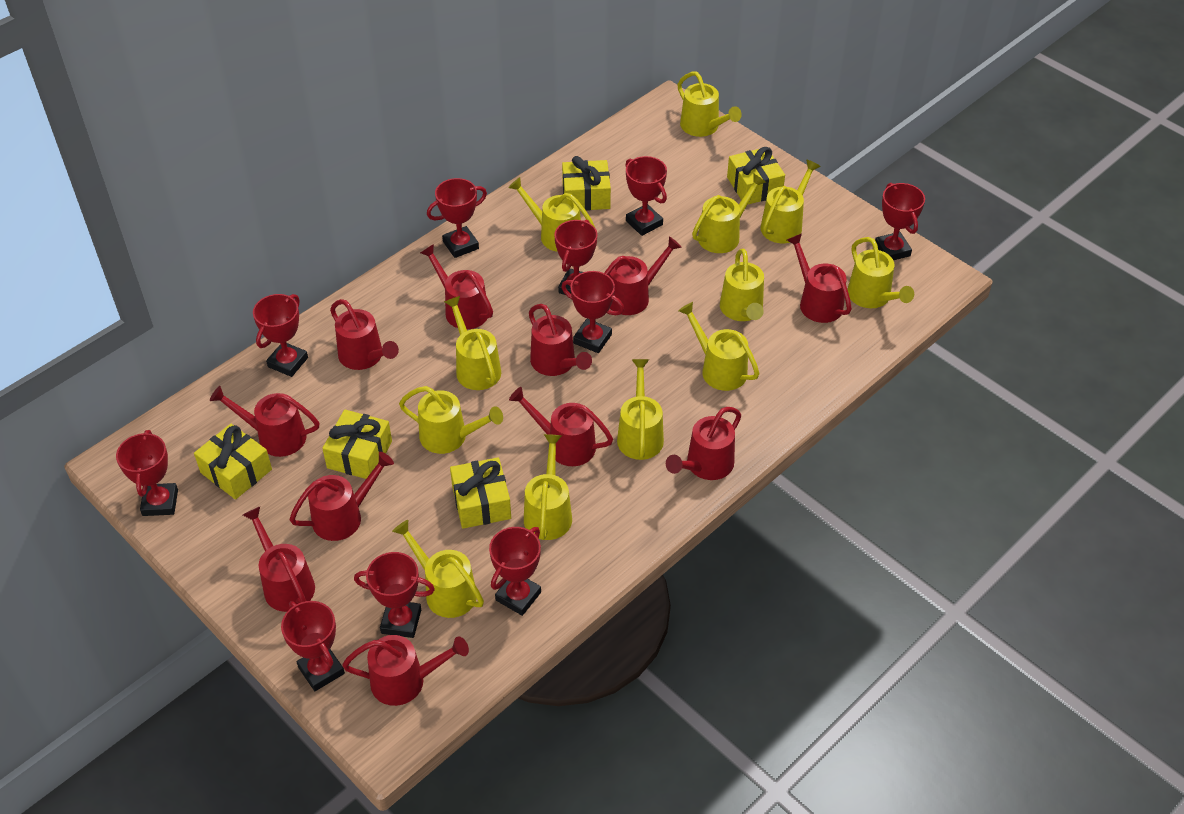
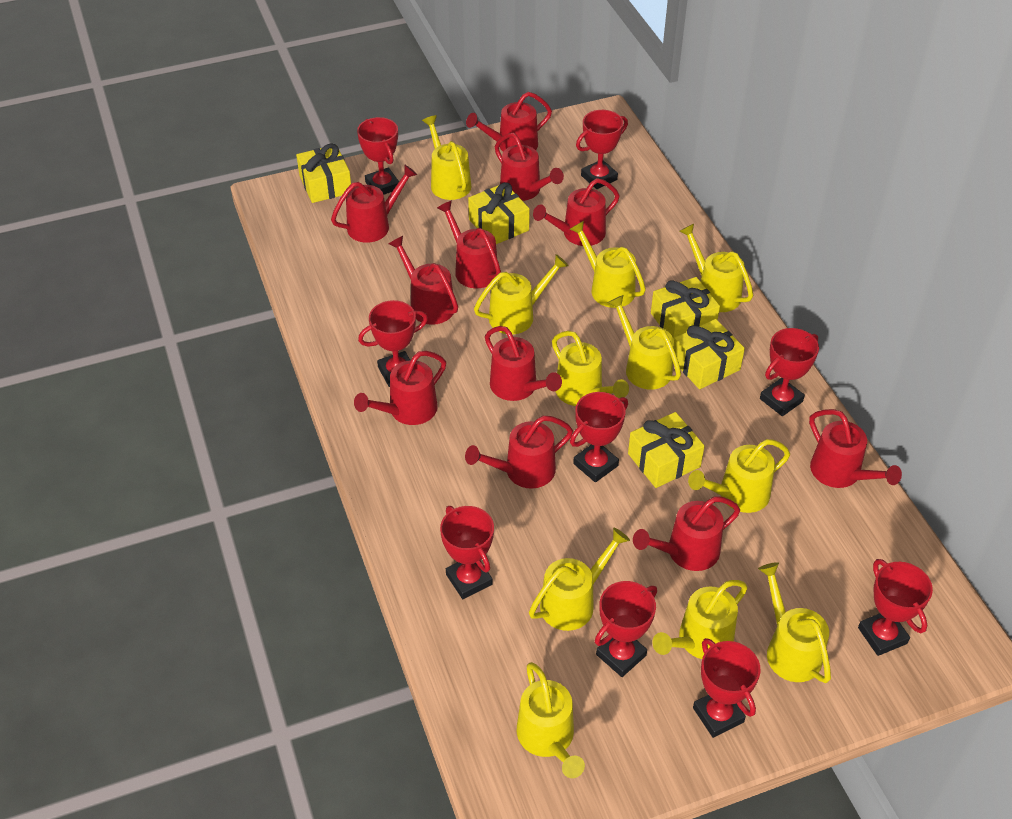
red trophy: [116,430,178,516] [253,294,308,377] [281,601,345,691] [354,552,435,638] [427,178,487,258] [489,527,541,616] [554,220,597,295] [562,271,624,353] [626,156,667,236] [875,183,925,260] = 10 -> [357,117,399,195] [358,300,428,387] [440,506,494,599] [570,392,628,482] [576,110,628,189] [595,581,657,677] [693,638,761,738] [760,328,819,416] [858,559,933,656] = 9
yellow watering can: [392,520,484,618] [399,386,503,454] [444,296,501,390] [508,177,595,252] [524,434,572,540] [617,359,664,460] [677,72,742,137] [678,302,759,391] [692,173,766,253] [720,249,764,321] [761,159,821,243] [847,237,914,308] = 12 -> [422,115,471,200] [474,254,568,335] [517,662,585,778] [529,528,630,631] [552,331,629,406] [570,221,646,308] [607,295,681,390] [652,580,748,659] [679,224,753,312] [688,439,790,513] [758,562,831,683] = 11

